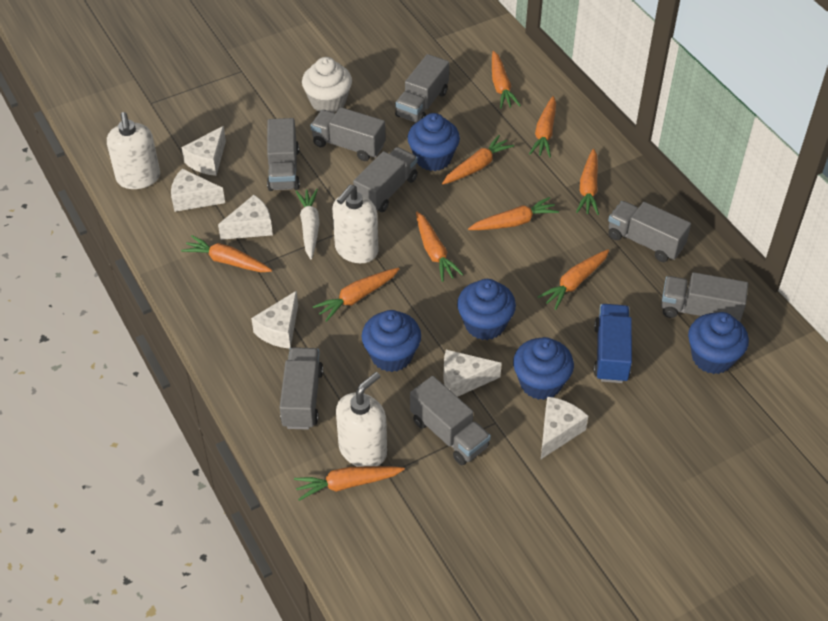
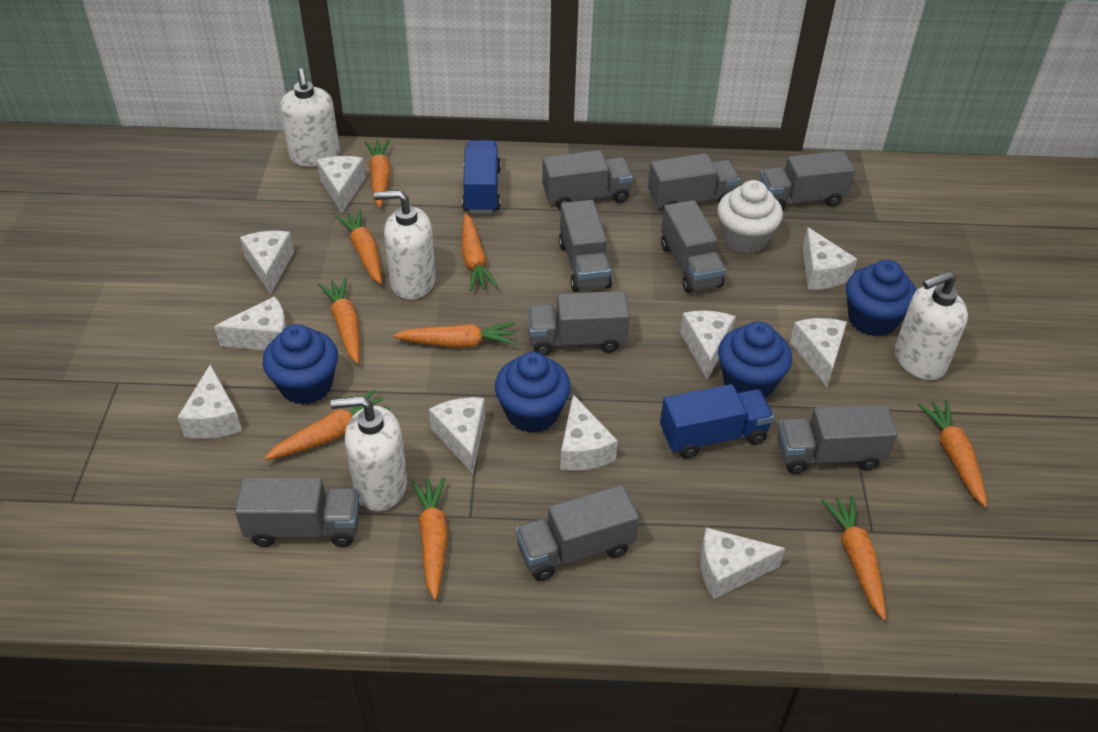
blue cupcake: [362,310,421,372] [408,113,460,171] [457,279,516,340] [513,337,574,400] [688,312,749,374] = 5 -> [262,324,338,405] [495,352,571,433] [718,322,792,397] [846,260,916,337] = 4
blue truck: [594,304,632,383] = 1 -> [462,140,501,213] [660,384,774,459] = 2
grey truck: [267,118,300,191] [280,347,323,430] [310,107,386,161] [353,147,418,212] [395,54,449,122] [410,376,491,465] [608,201,691,262] [661,272,748,322] = 8 -> [235,477,360,547] [516,485,639,581] [527,291,630,356] [542,150,633,210] [559,200,612,292] [648,153,741,210] [661,200,726,293] [760,151,855,210] [777,404,898,474] = 9
orange carrot: [181,235,272,272] [294,466,405,501] [313,268,399,322] [416,212,464,282] [442,135,514,185] [468,197,559,230] [492,51,521,109] [529,96,556,157] [538,249,609,310] [576,149,599,215] = 10 -> [264,390,390,460] [318,278,360,364] [335,209,382,284] [365,140,391,208] [393,323,516,348] [411,477,448,600] [462,213,498,291] [821,495,886,620] [918,400,987,507] = 9
white carrot: [295,189,319,259] = 1 -> none = 0
white cheese: [171,169,225,212] [182,126,226,176] [218,195,273,240] [251,291,298,349] [443,350,502,397] [541,396,588,459] = 6 -> [178,365,242,439] [214,296,287,350] [240,231,294,294] [317,156,366,213] [429,397,485,474] [560,395,618,471] [680,311,736,380] [700,528,785,599] [790,318,847,387] [803,227,857,290] = 10
white soap dispenser: [107,112,160,189] [332,185,379,263] [336,372,387,467] = 3 -> [280,68,340,167] [330,396,407,511] [374,190,436,300] [895,271,968,380] = 4

